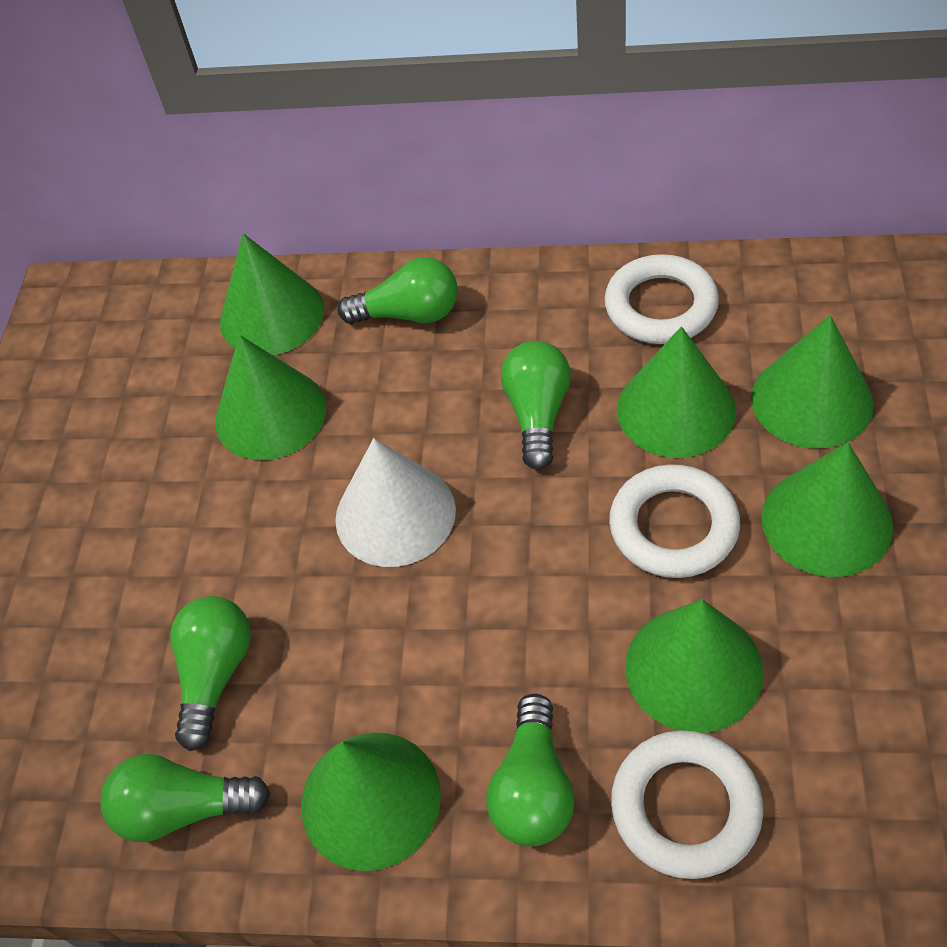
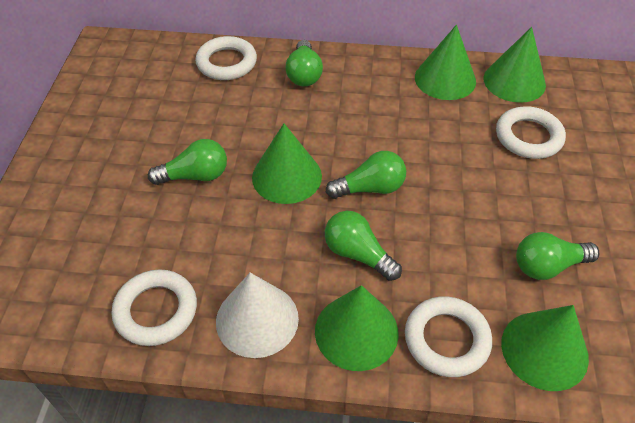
green cone: [215,335,326,460] [220,233,324,355] [301,732,441,871] [617,326,736,458] [625,599,763,733] [751,315,874,448] [761,442,893,577] = 7 -> [252,124,322,204] [315,285,399,371] [415,25,476,100] [484,27,546,103] [501,305,589,391] = 5
white ring: [605,254,719,344] [609,464,740,578] [611,730,763,879] = 3 -> [112,269,197,346] [195,36,257,80] [405,296,492,377] [496,106,566,159] = 4

